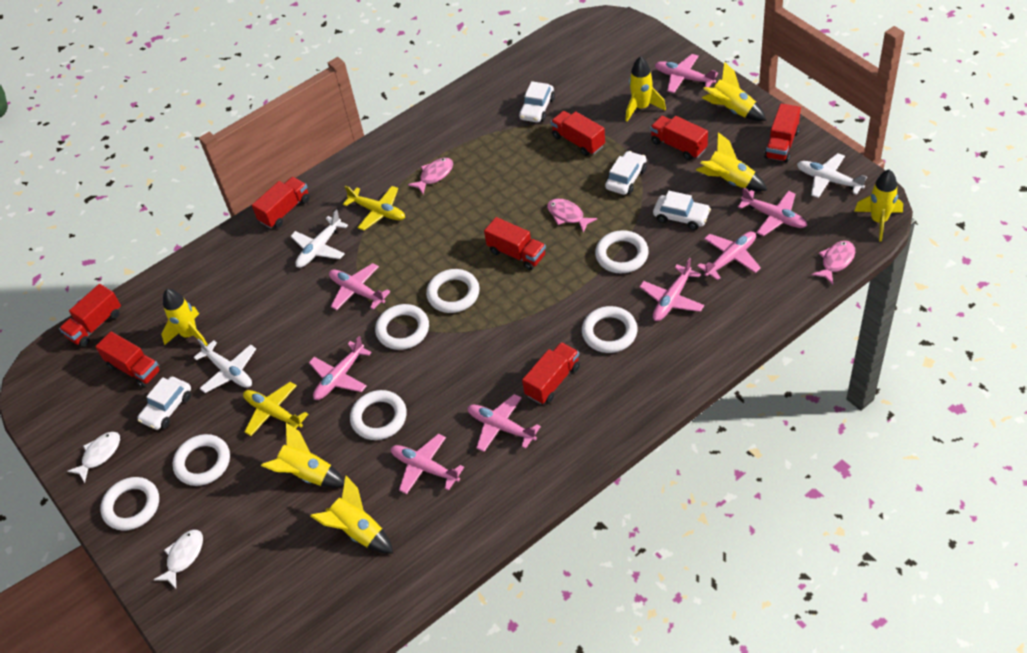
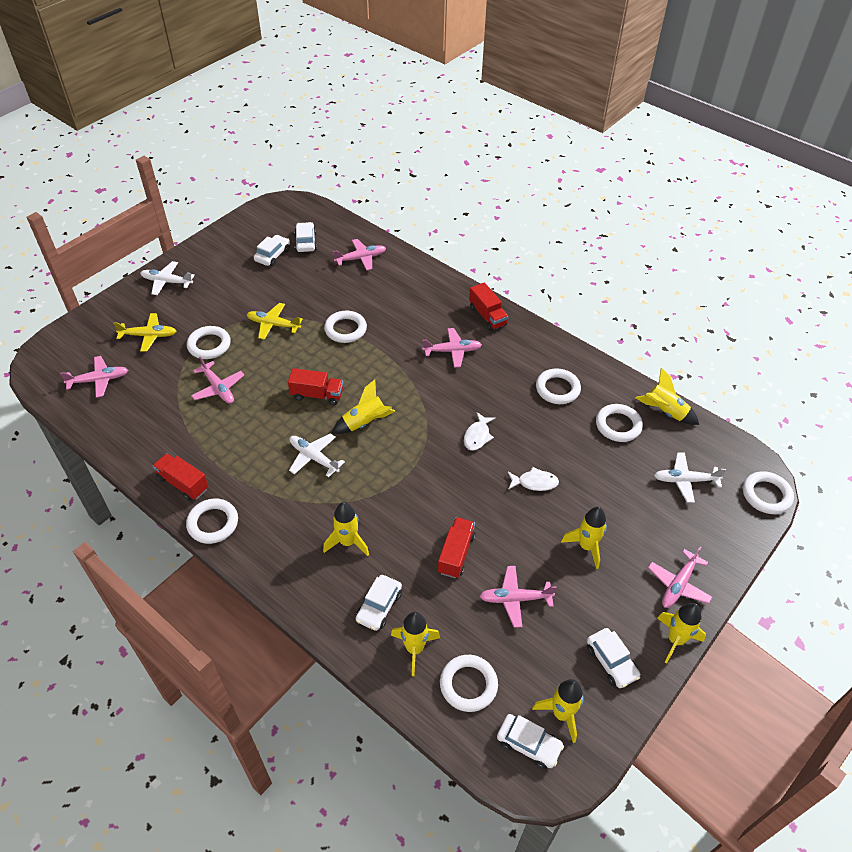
pink fish: [408,158,453,194] [547,198,598,233] [812,241,855,284] = 3 -> none = 0
pink plane: [309,336,372,400] [329,263,390,310] [391,434,464,494] [467,394,541,452] [639,258,704,321] [655,54,718,93] [697,231,761,280] [738,188,807,236] = 8 -> [60,356,128,398] [191,356,244,404] [333,239,386,271] [422,328,482,367] [479,566,557,627] [648,546,712,608] = 6
red truck: [59,284,121,347] [95,332,161,388] [252,177,310,228] [484,217,546,270] [522,342,580,404] [551,111,605,156] [650,116,708,160] [764,103,801,163] = 8 -> [153,453,208,501] [288,368,343,405] [438,517,476,578] [469,282,508,331] = 4
white car: [138,377,191,430] [519,81,555,122] [605,151,647,195] [653,191,711,230] = 4 -> [254,235,290,266] [294,222,317,252] [356,575,402,631] [497,714,564,769] [587,628,640,688] = 5

